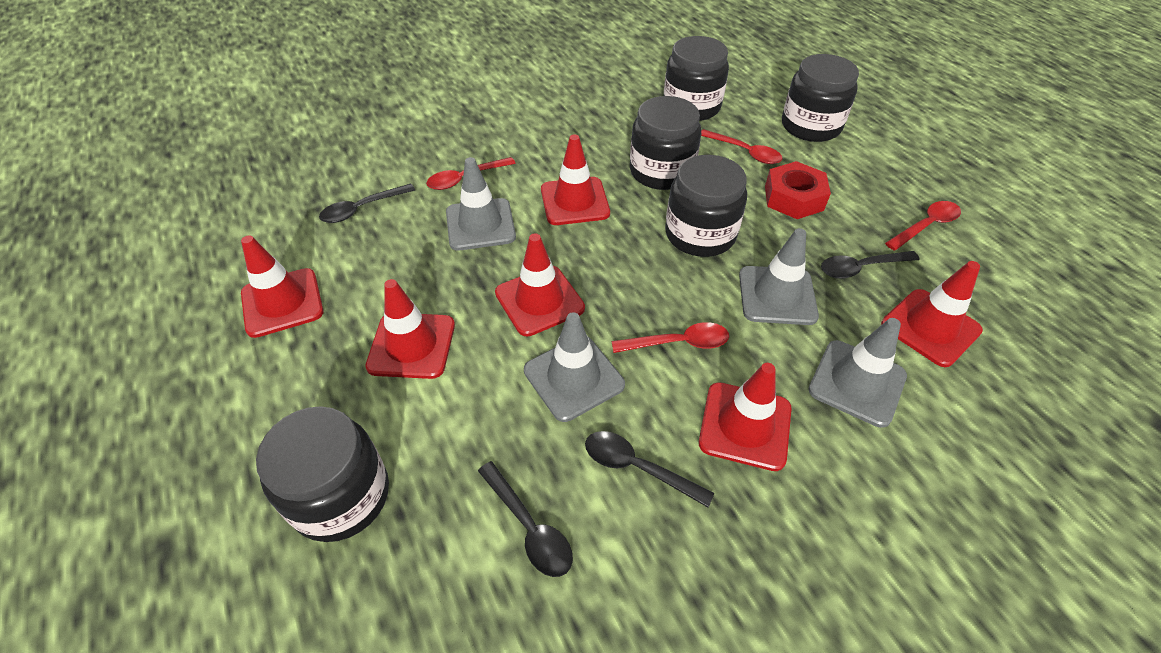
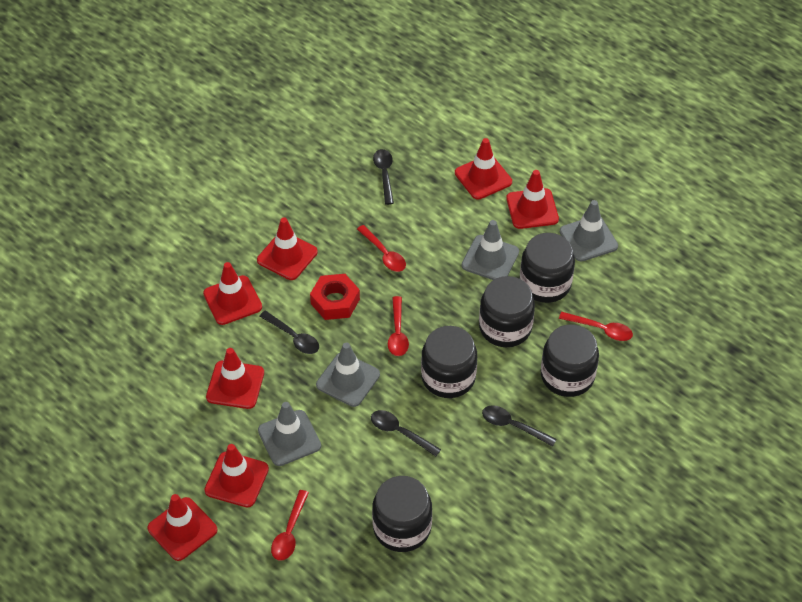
red traffic cone: [241,236,324,338] [365,279,455,379] [495,233,585,336] [541,134,610,225] [699,363,792,471] [881,261,983,367] = 6 -> [147,494,218,561] [203,262,262,325] [204,444,269,508] [206,348,264,409] [257,218,318,280] [455,138,512,200] [506,170,559,229] = 7

